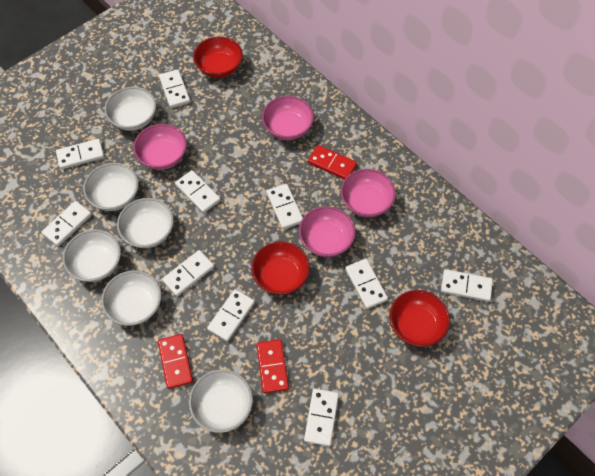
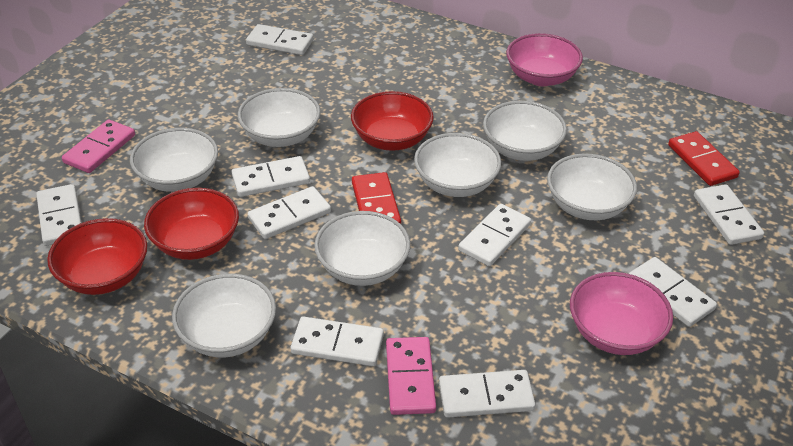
pink bowl: [133,124,187,170] [262,96,314,140] [299,206,356,257] [341,169,396,217] = 4 -> [506,33,583,86] [570,272,673,355] = 2
pink domino: none = 0 -> [62,119,135,173] [386,337,436,415] = 2
red domino: [158,334,193,389] [256,339,289,393] [308,145,357,180] = 3 -> [352,172,401,224] [668,131,740,186] = 2
white bowl: [62,229,121,282] [83,163,139,211] [101,270,162,326] [104,87,156,131] [117,198,174,248] [189,369,253,433] = 6 -> [130,128,218,192] [172,274,276,358] [238,88,321,147] [314,211,410,286] [414,133,501,197] [483,101,567,161] [547,154,637,220] = 7
white domino: [42,201,92,246] [56,139,104,169] [159,69,190,108] [162,250,214,297] [175,170,221,213] [207,289,255,342] [266,184,303,229] [304,388,339,446] [345,259,388,309] [441,269,493,302] = 10 -> [36,184,82,246] [231,156,310,197] [246,24,313,55] [248,186,331,239] [291,316,384,366] [439,370,535,418] [458,204,531,266] [629,257,717,327] [694,184,764,245] = 9

